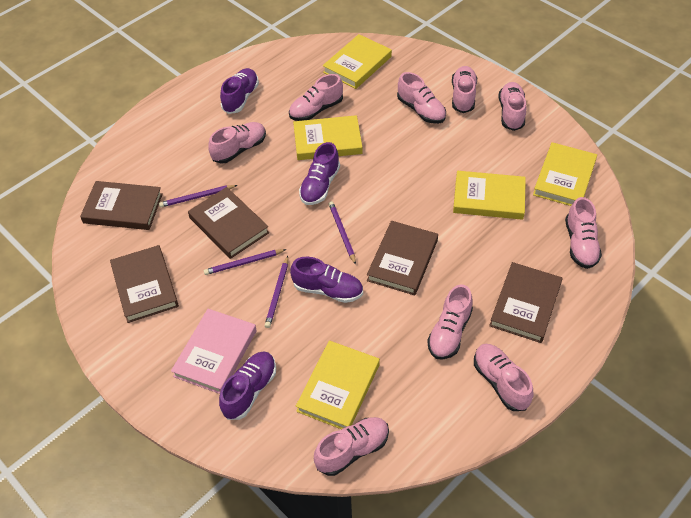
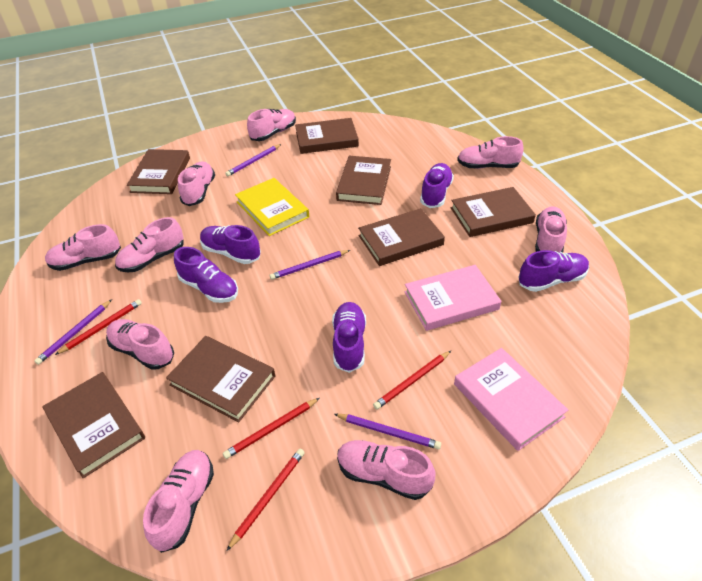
brown book: [80,181,163,230] [110,245,179,323] [188,187,269,259] [367,221,438,295] [489,262,563,343] = 5 -> [42,372,145,478] [127,149,190,194] [166,336,275,423] [295,118,359,154] [336,156,391,205] [358,208,445,266] [451,187,536,237] = 7
pink book: [171,309,257,394] = 1 -> [405,265,501,331] [454,348,568,451] = 2
purple shoe: [219,351,276,420] [220,68,259,114] [290,257,363,303] [299,142,340,205] = 4 -> [174,247,238,303] [200,225,261,264] [332,302,366,373] [420,163,454,208] [519,250,589,292] = 5
red pencil: none = 0 -> [55,299,142,355] [223,398,320,459] [227,449,305,551] [373,351,451,410] = 4
yellow book: [293,115,362,160] [296,340,380,429] [323,34,392,89] [453,171,526,220] [533,142,597,206] = 5 -> [235,178,309,236] = 1

